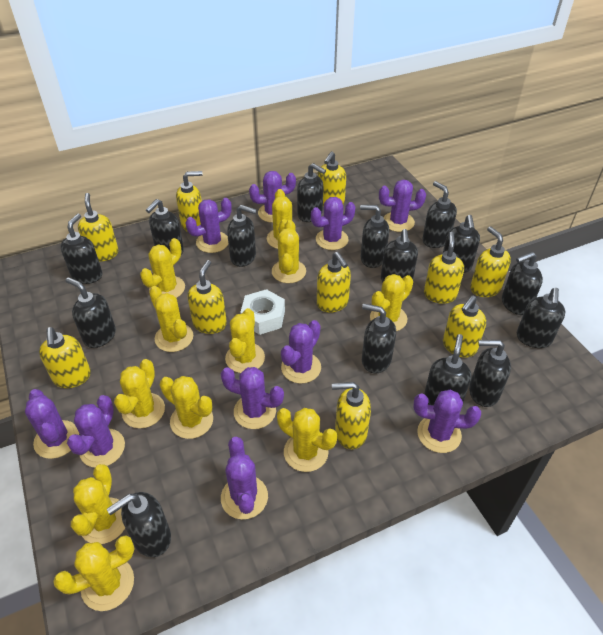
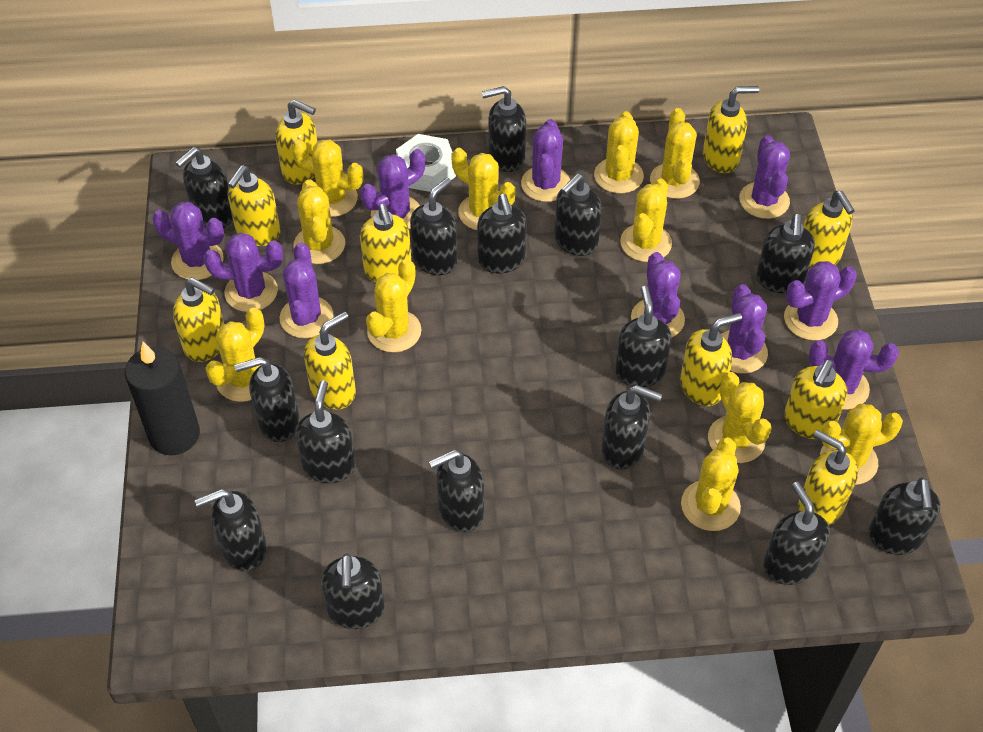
black candle: none = 0 -> [125,342,200,455] = 1

